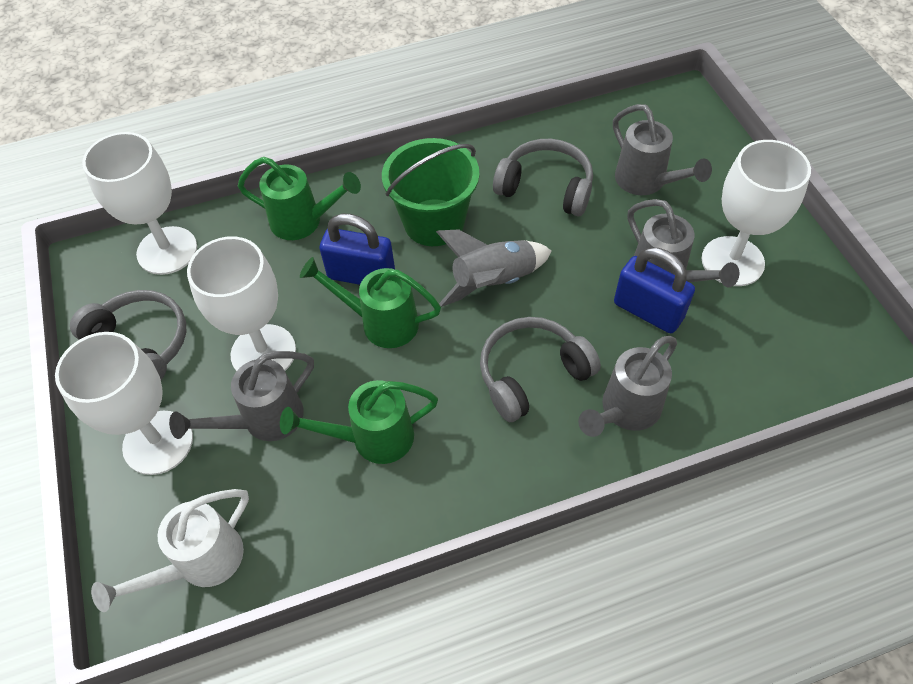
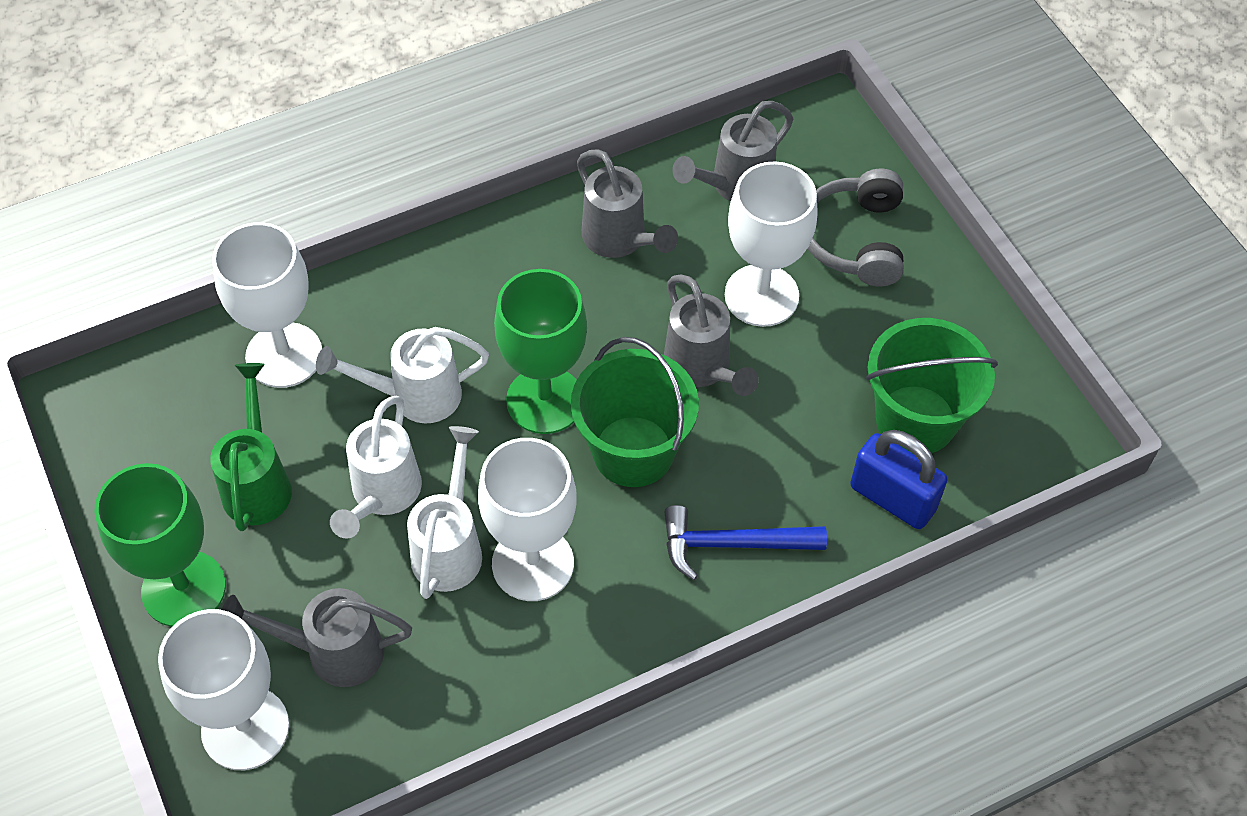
blue hammer: none = 0 -> [664,505,827,580] = 1
blue padlock: [320,214,395,285] [614,248,695,333] = 2 -> [850,430,947,529] = 1
green bucket: [382,138,480,246] = 1 -> [571,337,699,487] [866,318,998,453] = 2
green goblet: none = 0 -> [95,463,226,627] [494,269,587,434] = 2
green watering can: [238,157,361,240] [280,380,438,464] [300,257,441,348] = 3 -> [210,363,292,531] = 1
grey headphones: [70,290,186,380] [480,317,601,422] [493,139,593,216] = 3 -> [807,169,904,286] = 1
grey rocket: [436,230,552,307] = 1 -> none = 0
white watering can: [91,489,249,612] = 1 -> [316,327,489,423] [330,396,422,539] [407,426,482,599] = 3

